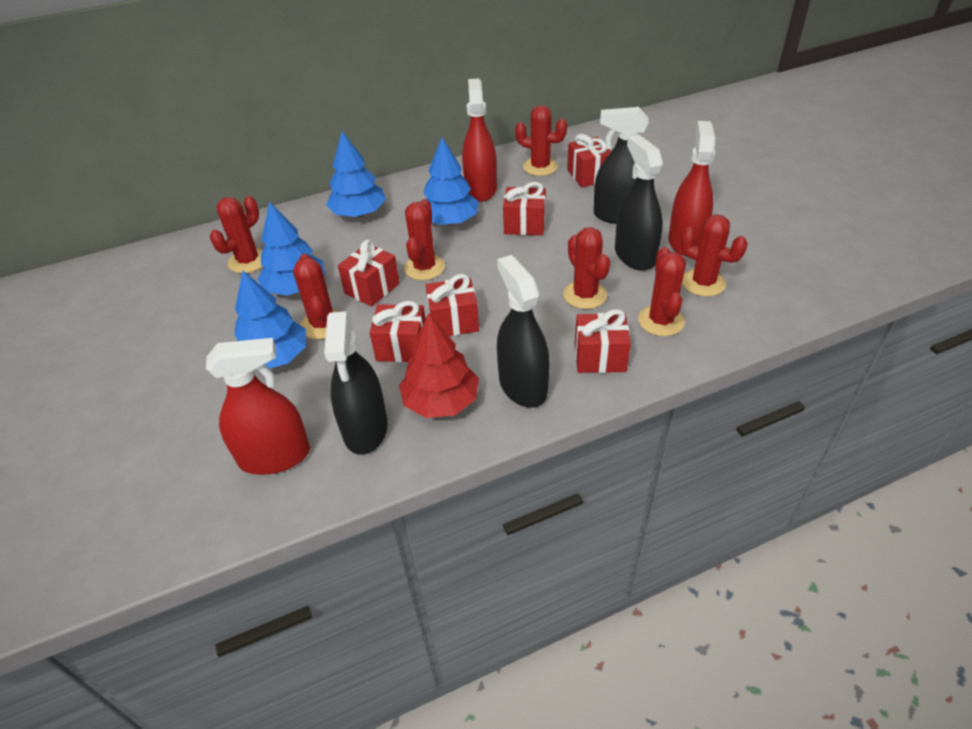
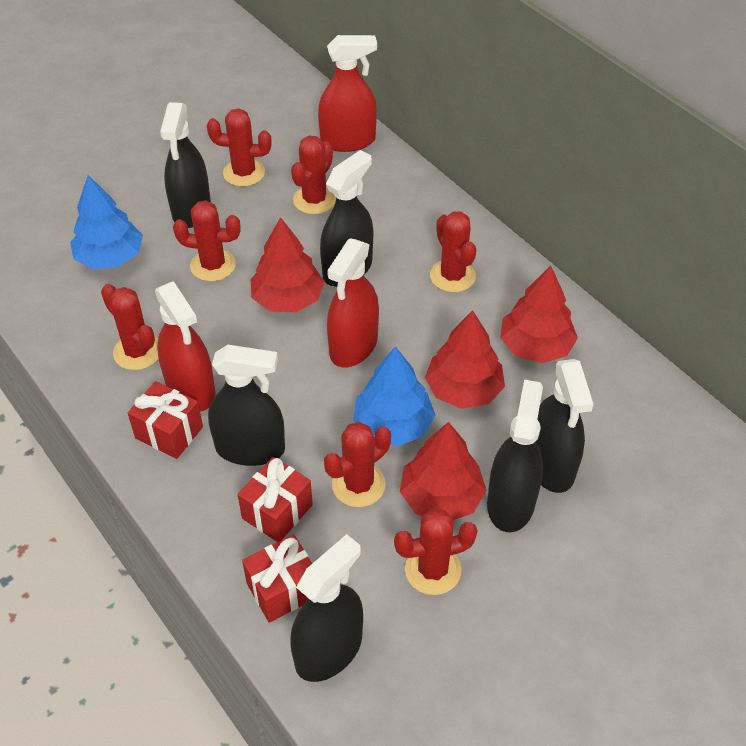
black spray bottle: [324,311,388,455] [497,255,550,408] [594,107,648,224] [615,135,663,271] = 4 -> [160,102,211,228] [208,344,285,466] [290,534,363,682] [320,150,373,287] [487,379,543,532] [536,359,593,493] = 6
blue tree: [234,271,306,369] [257,201,325,296] [326,131,386,217] [423,137,479,225] = 4 -> [70,175,143,269] [353,346,435,446] = 2
red gift: [338,240,400,307] [369,301,426,362] [425,274,479,336] [503,182,546,236] [567,134,611,187] [575,309,631,373] = 6 -> [128,381,203,459] [238,457,313,542] [242,535,312,623] = 3
red tree: [399,313,479,418] = 1 -> [250,217,324,313] [400,422,487,520] [425,310,505,409] [500,266,578,363] = 4

